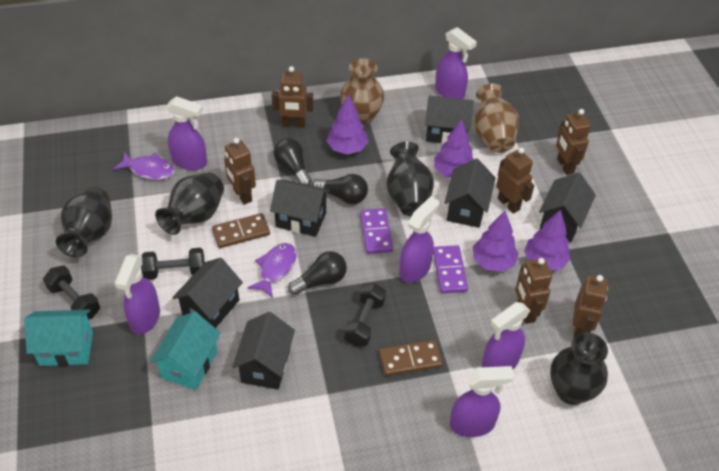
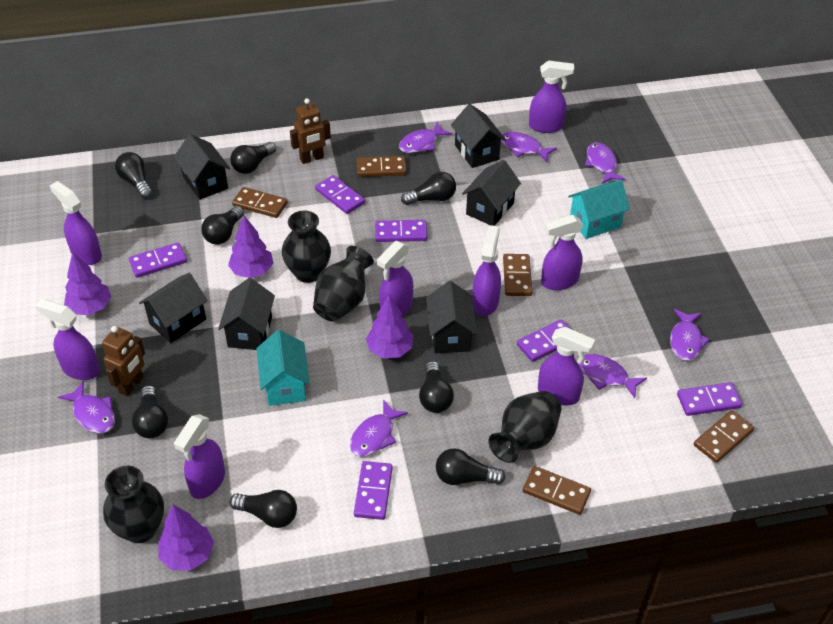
black dumbbell: [43,266,100,320] [141,248,205,280] [344,283,386,346] = 3 -> none = 0
black light bulb: [274,138,312,185] [288,251,347,295] [312,174,368,204] = 3 -> [115,152,152,199] [132,385,168,438] [201,206,244,245] [229,490,297,528] [230,142,276,174] [401,172,456,205] [419,361,454,413] [436,448,505,485] = 8
brown domino: [212,213,270,248] [379,340,443,376] = 2 -> [232,187,287,218] [357,156,406,177] [503,254,532,296] [523,466,591,515] [694,410,754,463] = 5
brown robot: [224,138,256,205] [271,66,314,128] [496,148,534,214] [515,258,552,324] [556,109,591,175] [573,275,608,337] = 6 -> [102,326,145,396] [290,98,331,164] = 2
brown vase: [340,58,384,126] [474,84,519,153] = 2 -> none = 0
purple domino: [360,208,393,254] [433,245,468,294] = 2 -> [129,242,187,278] [315,175,365,214] [354,461,393,520] [375,220,427,242] [517,319,570,362] [677,382,742,416] = 6
purple fish: [113,152,175,180] [247,243,297,298] = 2 -> [58,381,115,434] [350,400,408,457] [399,122,452,153] [501,132,557,163] [579,354,647,398] [585,143,625,184] [670,309,710,361] = 7
purple spray bottle: [115,254,160,335] [166,96,207,170] [399,196,439,283] [435,27,477,99] [450,366,514,437] [482,302,530,369] = 6 -> [35,299,100,380] [50,181,102,265] [174,414,225,499] [377,241,413,316] [472,225,501,316] [529,60,574,133] [538,327,595,405] [541,215,584,290] = 8

